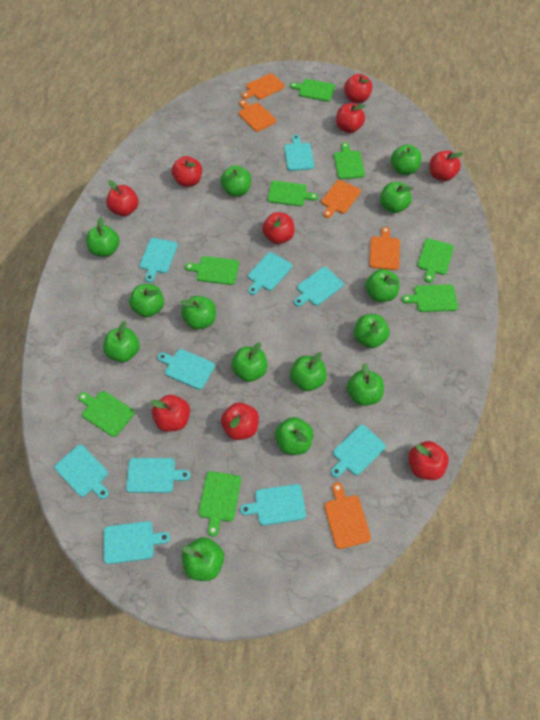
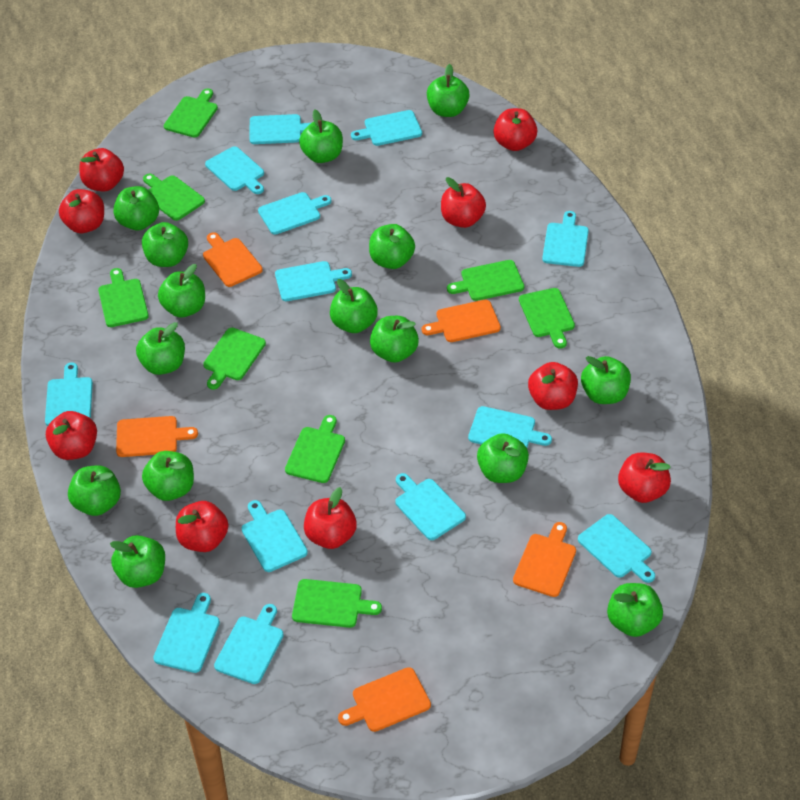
green apple: [86,217,120,257] [103,321,140,362] [129,284,164,317] [181,296,216,330] [182,537,224,581] [220,166,251,197] [231,342,268,382] [275,417,314,455] [290,352,327,391] [347,363,384,406] [354,314,390,348] [365,269,400,302] [380,182,413,213] [391,144,422,175] = 14 -> [68,465,121,516] [110,535,165,588] [113,186,159,230] [136,322,185,375] [142,222,188,267] [142,451,194,501] [158,264,205,317] [299,110,343,163] [330,279,378,333] [369,224,415,269] [370,316,419,363] [427,64,470,117] [477,433,529,483] [581,356,631,404] [607,583,663,637] = 15
turquoise cutting board: [55,445,109,499] [104,521,170,564] [126,458,191,493] [139,238,178,282] [158,349,215,390] [240,484,306,526] [248,252,292,295] [284,135,314,171] [294,267,344,306] [331,425,386,478] = 10 -> [45,362,93,426] [153,593,220,673] [205,146,264,194] [214,604,284,684] [241,500,308,572] [249,114,311,144] [258,192,331,235] [275,261,352,301] [351,110,422,146] [395,473,466,540] [468,406,552,448] [542,211,589,267] [578,514,655,583] = 13

